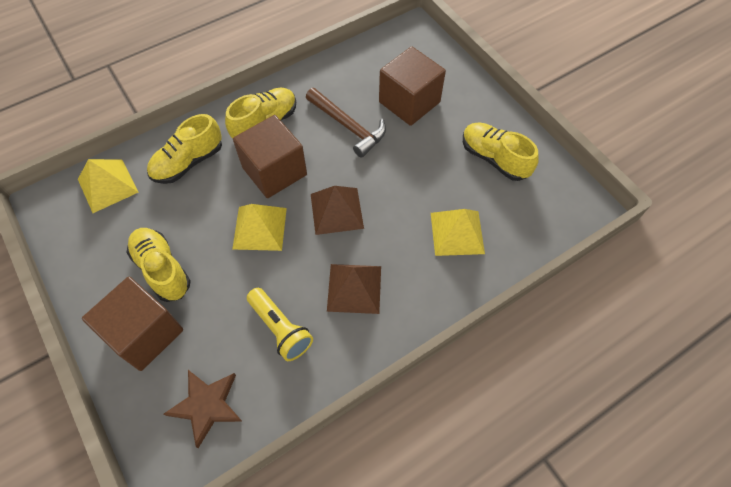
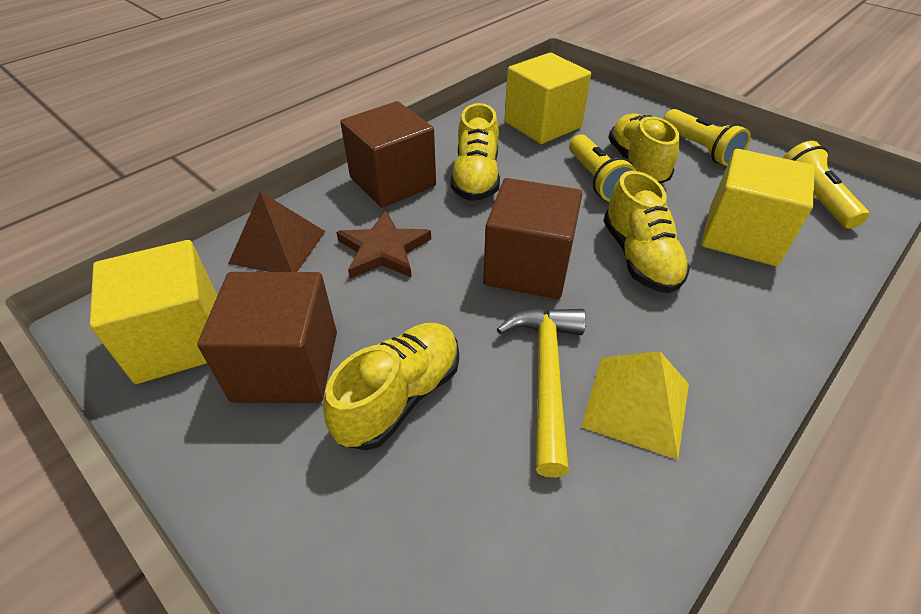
brown hammer: [306,88,386,158] = 1 -> none = 0
brown pyramid: [311,186,364,235] [327,264,381,314] = 2 -> [228,191,326,272] = 1
yellow cube: none = 0 -> [90,240,218,384] [504,53,591,144] [701,149,815,266] = 3
yellow flashlight: [247,288,313,361] = 1 -> [569,134,637,202] [663,109,751,166] [783,141,869,229] = 3
yellow hammer: none = 0 -> [497,308,586,478] = 1
yellow pyramid: [78,159,139,213] [232,204,287,251] [431,209,485,256] = 3 -> [581,351,689,460] = 1

